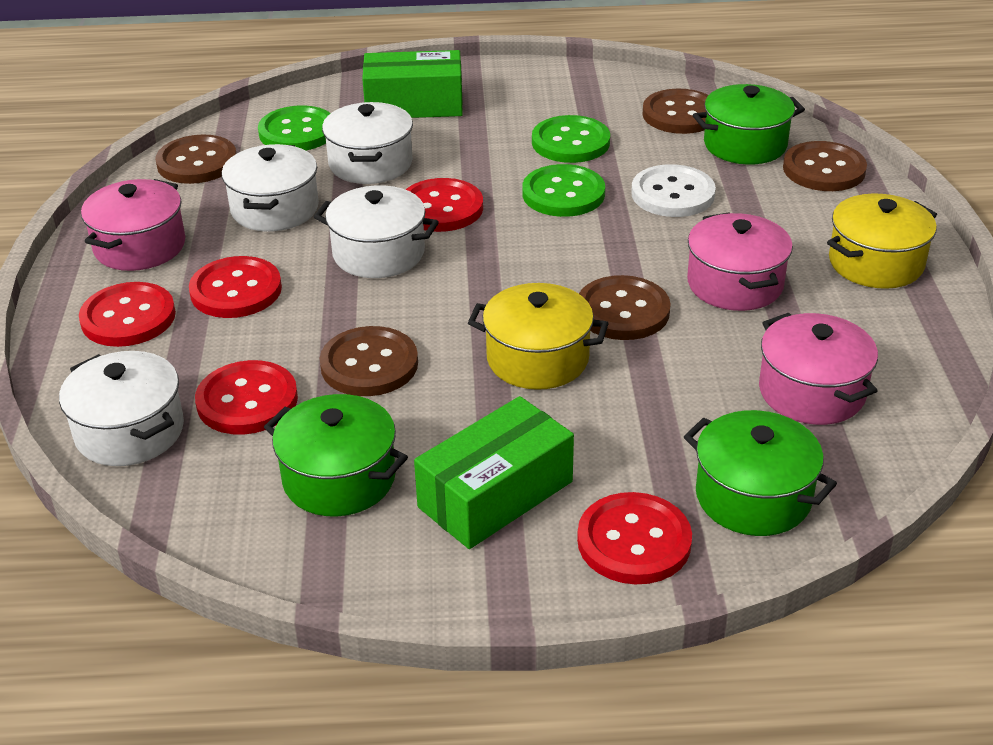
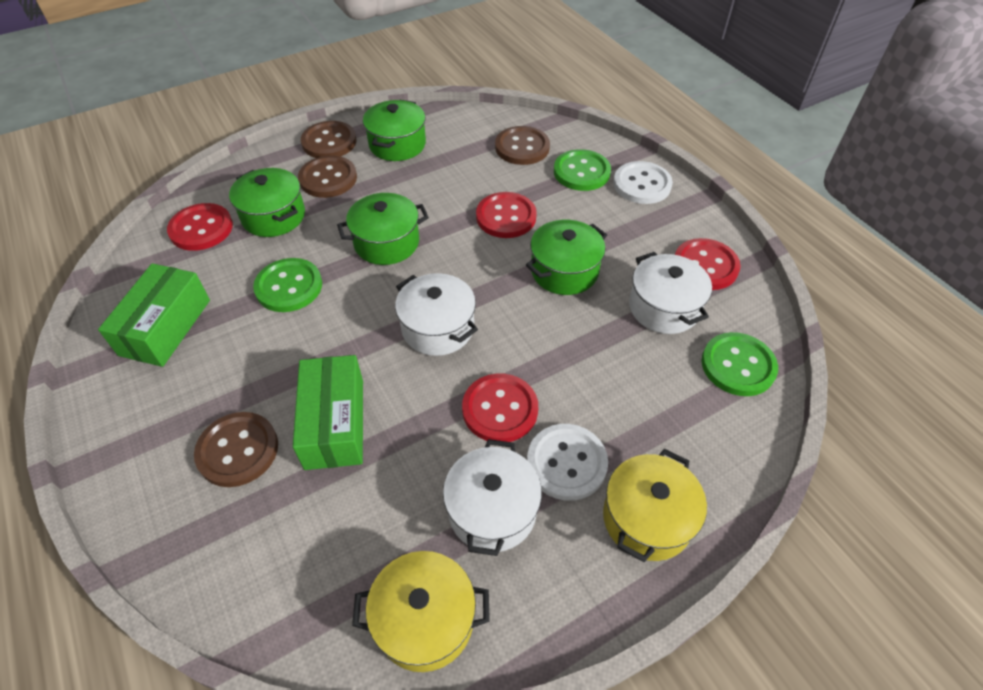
brown button: [155,135,237,184] [320,326,418,396] [579,275,671,340] [643,89,708,134] [783,141,867,191] = 5 -> [194,412,278,487] [298,155,357,198] [301,121,357,158] [495,126,550,165] = 4
green pot: [264,394,408,516] [684,410,837,536] [693,84,805,165] = 3 -> [229,168,305,237] [337,193,429,265] [363,100,426,161] [526,220,607,295] = 4
pink pot: [81,179,185,271] [687,212,793,311] [759,313,878,425] = 3 -> none = 0
red button: [79,282,176,347] [189,256,282,318] [195,360,298,435] [406,178,483,232] [577,492,692,584] = 5 -> [167,203,233,251] [462,374,538,442] [476,192,537,238] [675,238,741,290] = 4
white button: [631,164,716,217] = 1 -> [527,424,608,501] [613,161,673,204] = 2
white pot: [59,351,184,466] [222,144,319,232] [314,185,439,278] [322,102,413,184] = 4 -> [395,273,478,356] [443,439,542,556] [629,252,712,334] = 3

